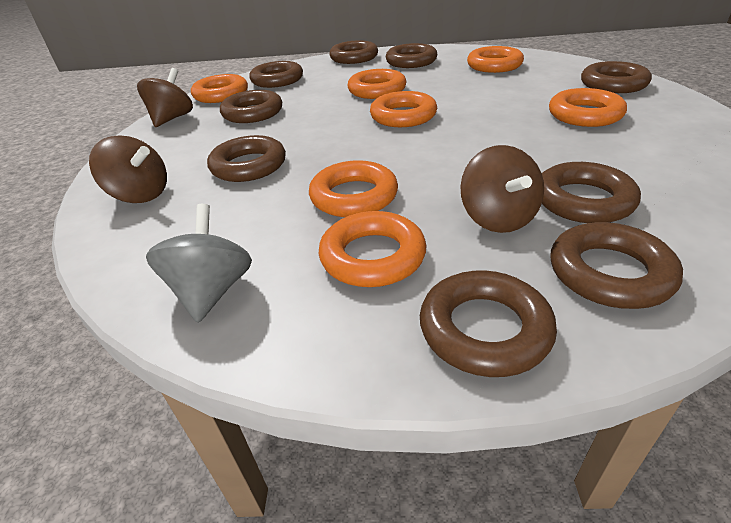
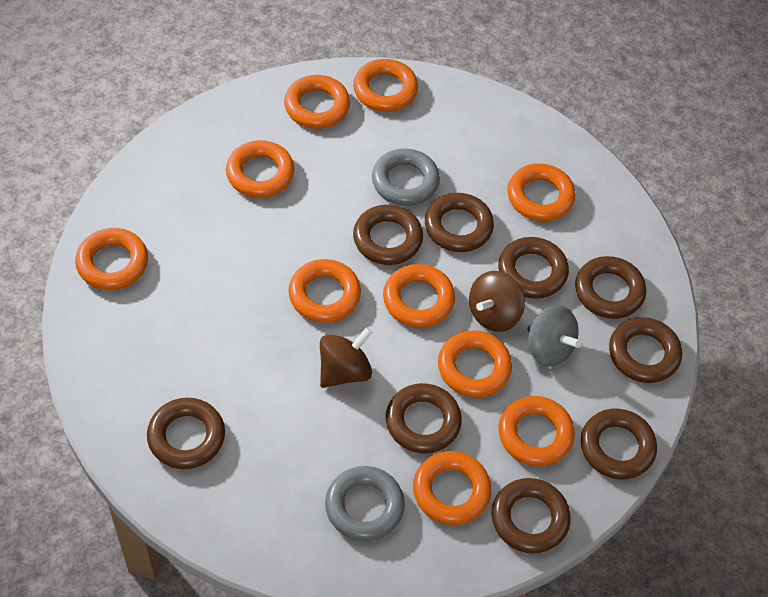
brown spinning top: [89,136,167,203] [137,68,193,127] [460,145,544,233] = 3 -> [320,327,372,388] [469,271,525,332] = 2
grey ring: none = 0 -> [325,466,405,541] [372,148,440,206] = 2
orange ring: [191,74,248,103] [309,160,398,217] [319,211,426,287] [348,69,407,99] [370,91,437,127] [467,46,524,73] [549,88,627,127] = 7 -> [75,228,148,290] [226,140,294,198] [284,75,350,129] [288,259,361,323] [353,59,418,112] [383,264,455,328] [413,451,491,525] [438,330,512,397] [499,396,575,466] [507,163,575,221] = 10

